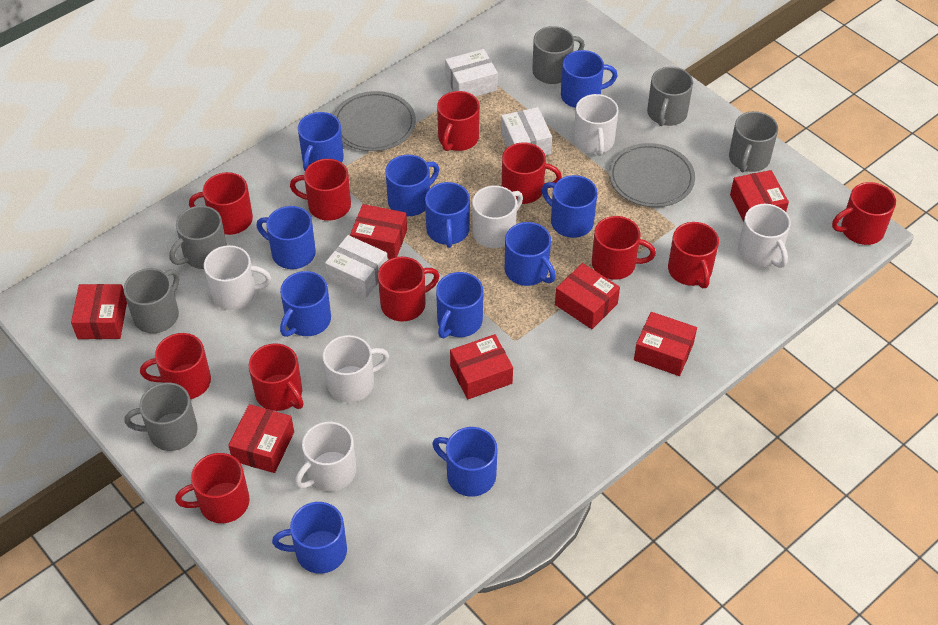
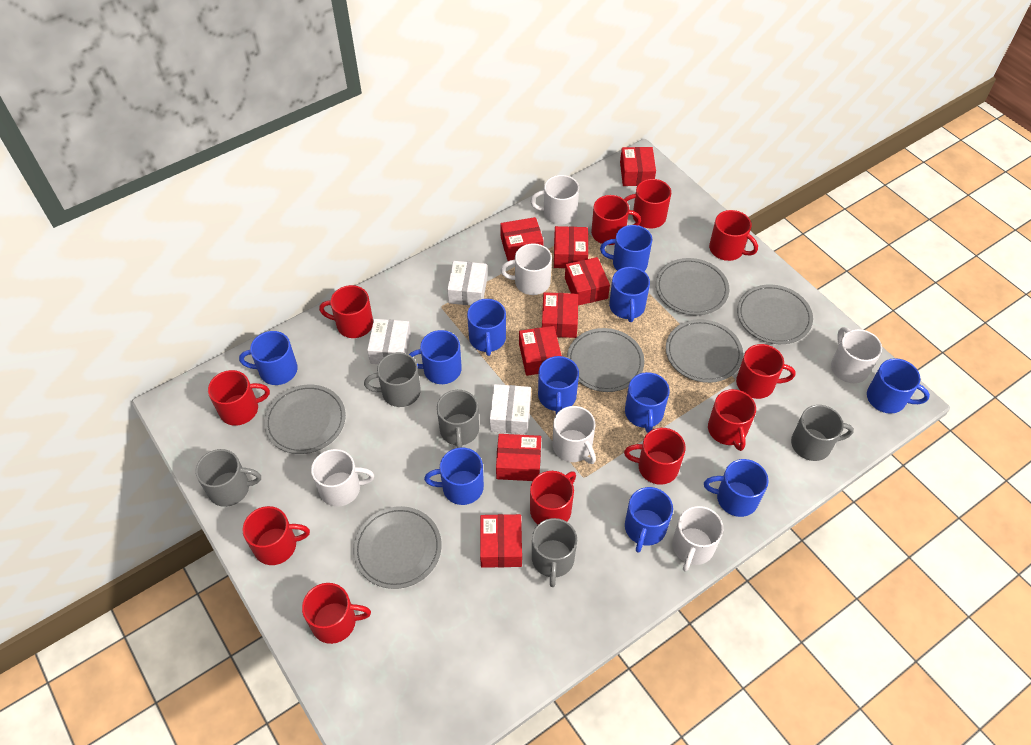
grey mug: [124,268,179,333] [124,382,198,451] [170,206,227,269] [532,26,585,84] [647,67,693,126] [729,111,778,172] = 6 -> [196,449,261,507] [364,352,421,407] [437,390,479,448] [532,518,577,587] [791,405,854,461] = 5
grey plate: [334,91,416,151] [609,143,695,207] = 2 -> [264,385,346,454] [353,506,442,589] [567,328,644,392] [656,258,729,315] [666,319,743,383] [737,285,813,344] = 6
red box: [71,284,127,339] [228,404,294,473] [350,204,407,259] [450,334,513,399] [555,263,620,329] [634,312,697,376] [730,170,789,222] = 7 -> [480,514,522,568] [496,434,541,481] [500,217,544,261] [519,326,562,376] [542,292,578,338] [554,226,588,268] [565,257,610,305] [620,147,656,186] = 8

